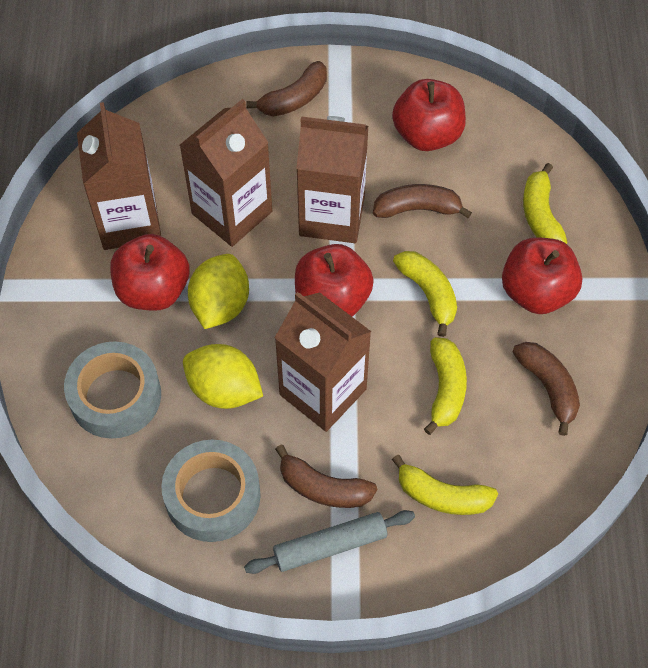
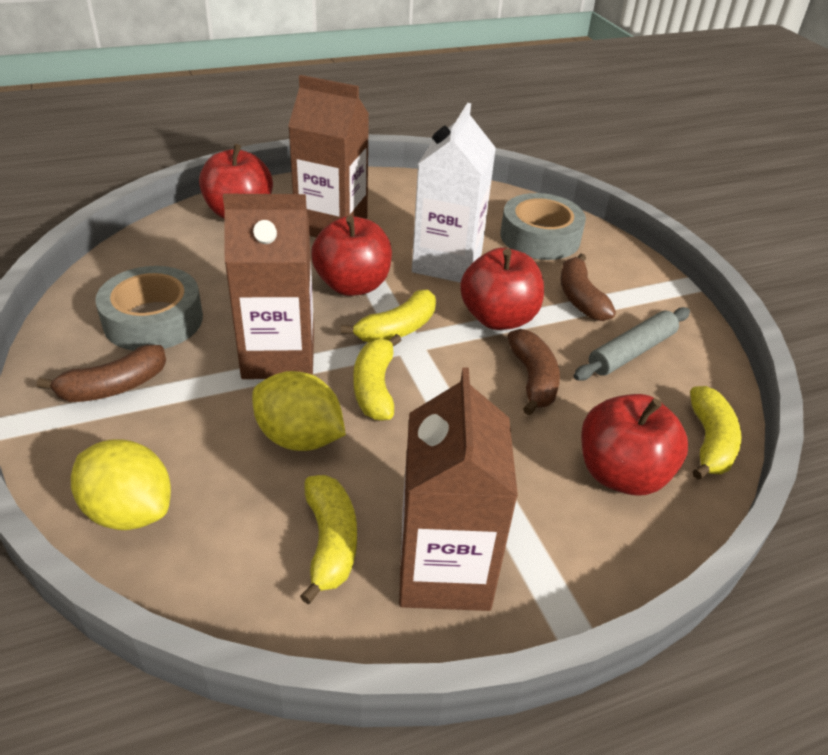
brown banana: [246,61,327,116] [275,445,377,508] [373,184,472,218] [513,342,580,436] = 4 -> [37,345,166,402] [507,329,560,415] [560,254,616,321] = 3
brown carton: [77,102,161,250] [180,99,272,247] [274,292,371,432] [296,116,368,243] = 4 -> [223,194,314,379] [288,75,369,238] [399,367,518,611] = 3
white carton: none = 0 -> [412,103,496,283] = 1

